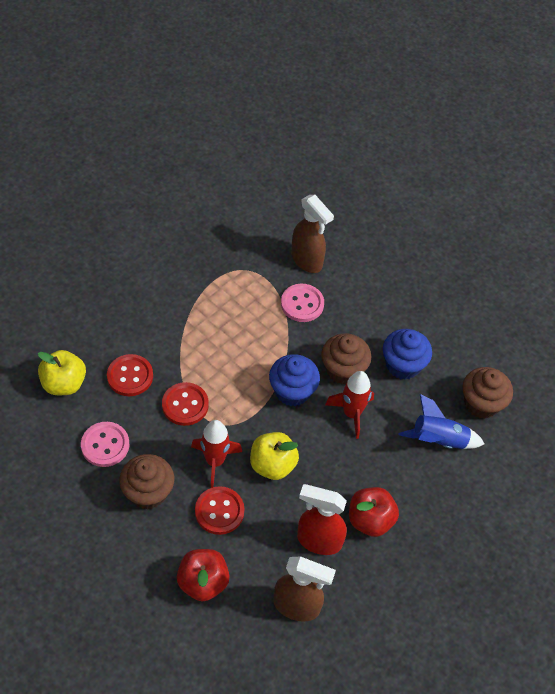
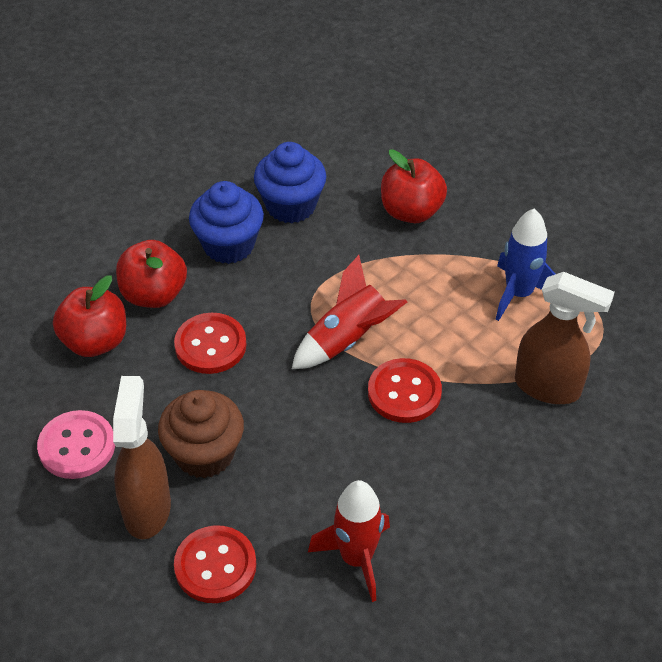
brown cupcake: [119,454,174,510] [321,333,371,385] [463,367,513,419] = 3 -> [158,390,244,478] = 1
pink button: [81,422,129,467] [281,284,324,322] = 2 -> [37,410,115,479] = 1
red apple: [177,549,230,601] [349,487,399,537] = 2 -> [53,275,126,357] [116,240,187,308] [381,149,447,223] = 3
red spray bottle: [297,484,347,555] = 1 -> none = 0
yellow apple: [38,350,86,395] [250,432,299,480] = 2 -> none = 0

